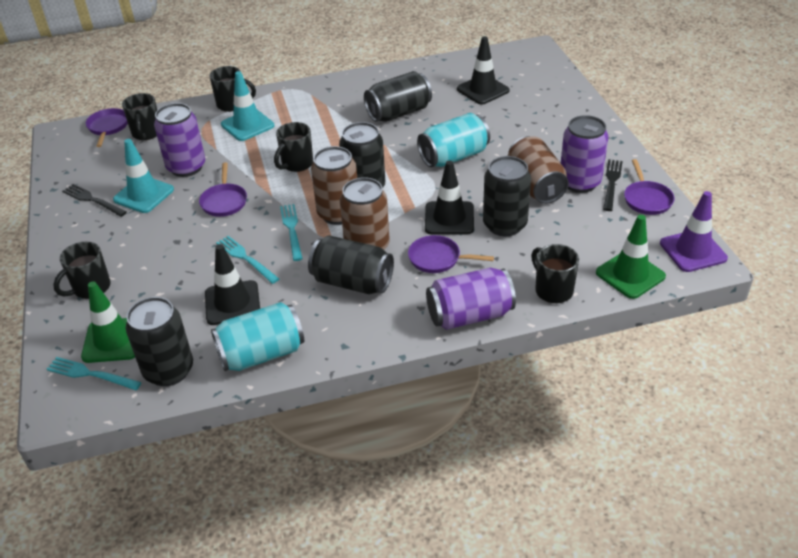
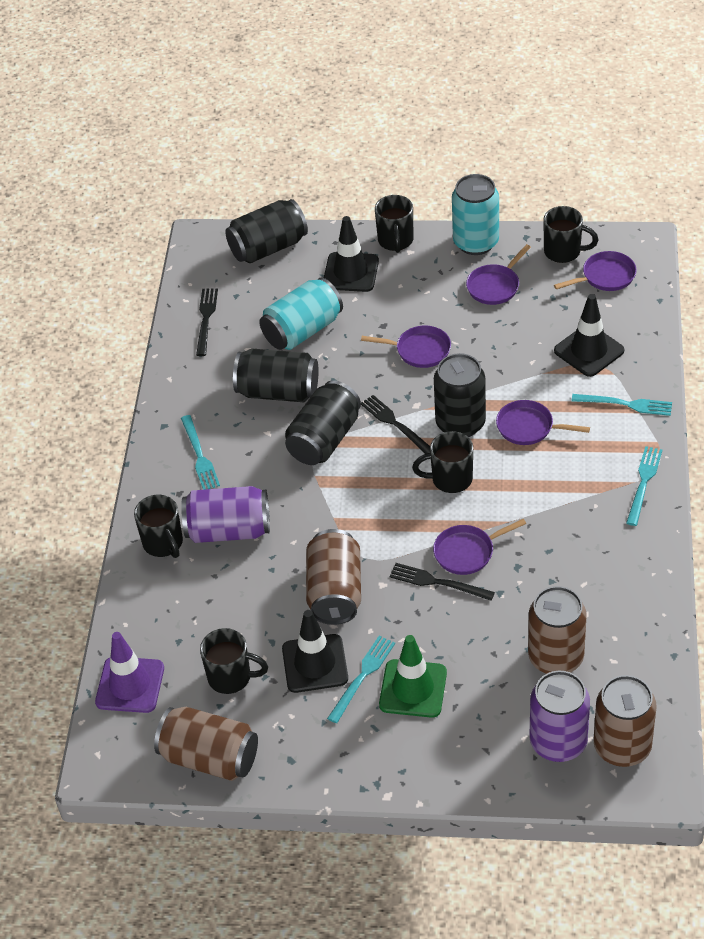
black can: [126,297,193,386] [308,235,394,294] [339,122,385,188] [364,71,432,122] [483,156,531,236] = 5 -> [225,199,308,263] [233,349,319,402] [285,380,361,465] [434,353,486,437] = 4
black fork: [62,184,127,217] [603,159,623,211] = 2 -> [196,288,218,356] [361,395,430,454] [389,563,495,601] = 3
brown can: [311,146,357,225] [340,177,390,250] [508,136,569,204] = 3 -> [154,707,258,781] [306,529,361,625] [528,586,587,674] [594,675,657,767] = 4
green traffic cone: [81,281,135,363] [596,215,666,299] = 2 -> [379,635,447,718] = 1
purple can: [154,103,205,177] [426,268,516,330] [561,115,609,193] = 3 -> [181,486,270,543] [529,671,590,762] = 2
purple pan: [86,108,128,147] [199,162,247,217] [408,235,494,273] [624,159,675,215] = 4 -> [361,326,451,368] [433,519,526,575] [466,244,531,305] [496,400,590,445] [554,251,637,291] = 5
turquoise fork: [46,357,142,390] [216,236,279,284] [280,204,303,261] = 3 -> [181,415,220,490] [327,636,395,723] [572,394,672,416] [626,446,662,526] = 4
turquoise traffic cone: [113,139,174,213] [221,71,274,141] = 2 -> none = 0

